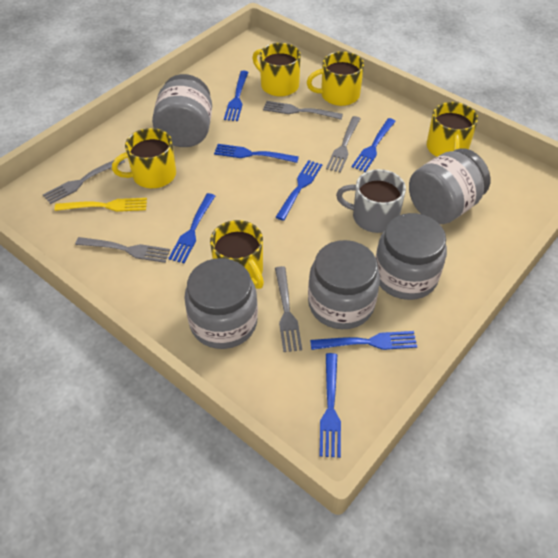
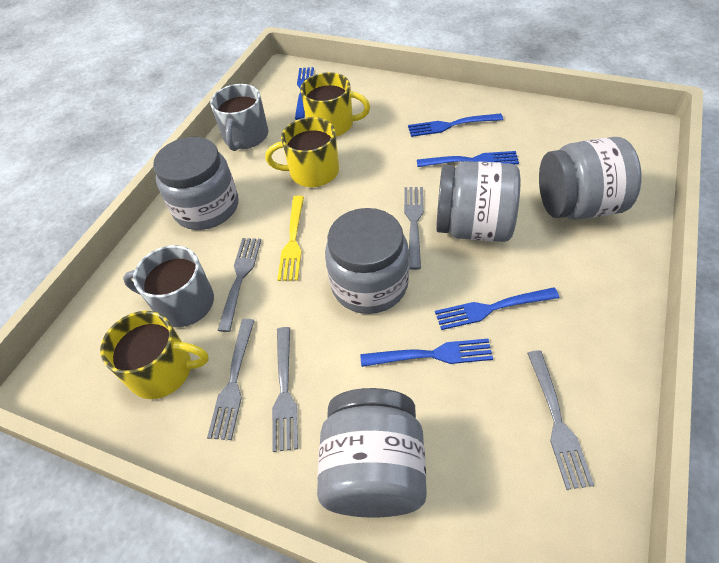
blue fork: [168,193,215,263] [214,144,299,163] [224,71,248,121] [276,160,322,221] [310,331,417,350] [319,353,341,458] [352,118,396,172] = 7 -> [295,67,314,120] [360,339,493,367] [408,113,503,137] [417,151,519,167] [435,287,559,330] = 5
grey mug: [336,169,406,233] = 1 -> [123,245,214,327] [210,84,268,151] = 2
yellow mug: [112,128,176,188] [210,220,264,289] [252,43,301,97] [307,51,364,106] [427,102,478,157] = 5 -> [100,311,209,399] [265,117,339,187] [300,72,370,137] = 3

